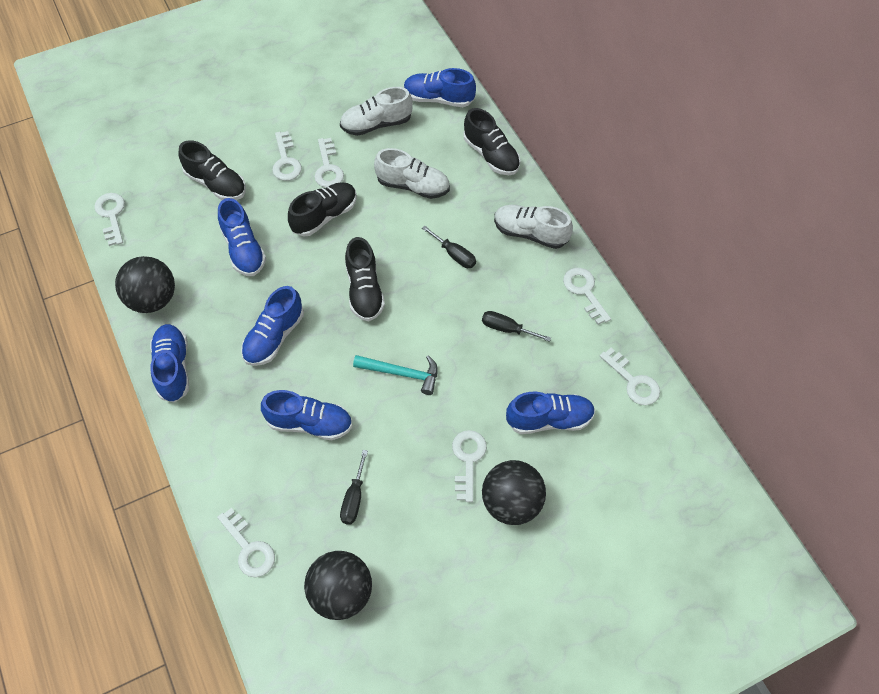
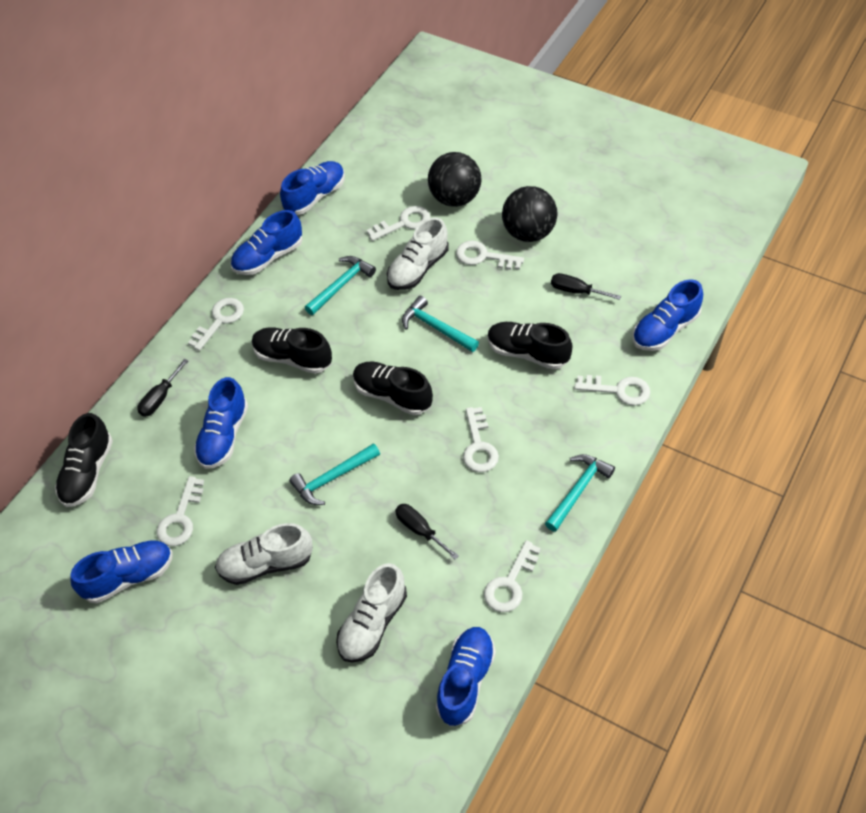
black ball: [115,256,175,313] [304,551,372,620] [482,460,546,525] = 3 -> [428,152,481,207] [502,186,557,242] = 2
turquoise hammer: [353,355,438,395] = 1 -> [289,443,380,505] [305,256,376,315] [402,296,479,352] [545,454,615,532] = 4

